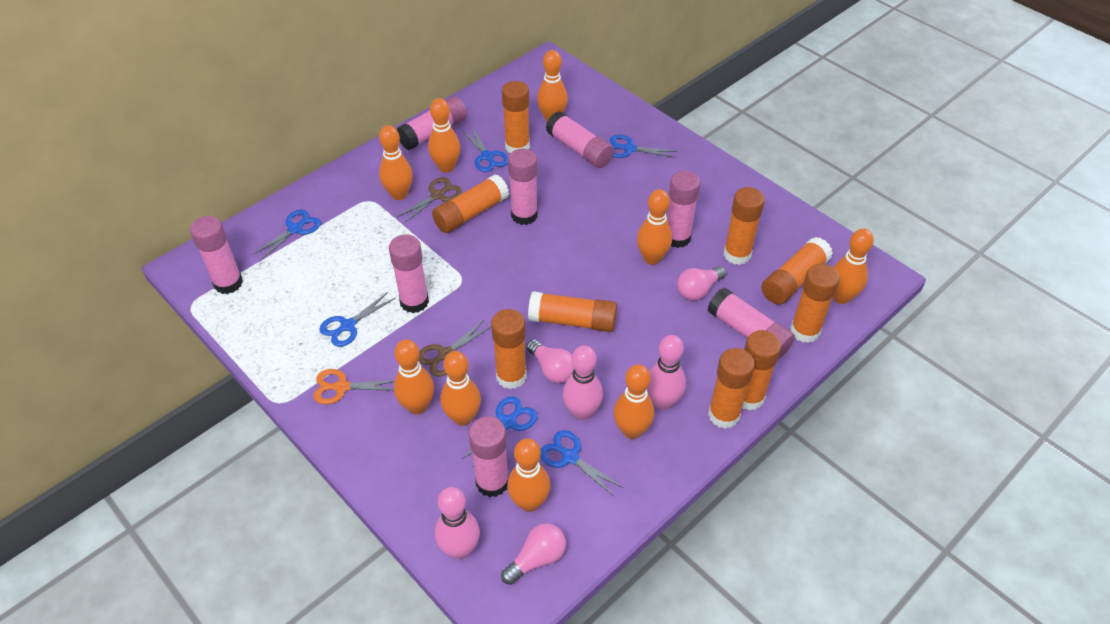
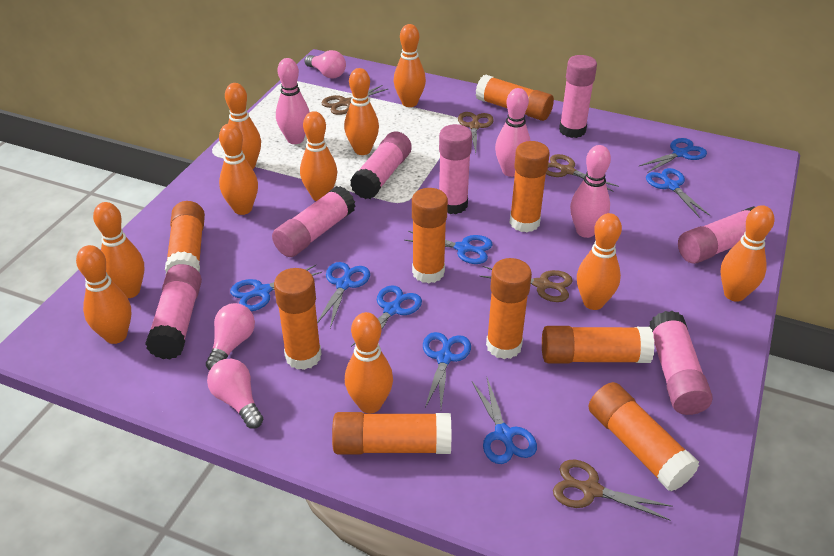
blue scissors: [252,210,321,261] [319,292,395,347] [462,128,508,172] [462,396,537,467] [540,430,624,497] [610,135,677,158] = 6 -> [230,265,322,311] [317,262,370,328] [351,285,422,347] [404,231,493,264] [423,332,471,408] [472,378,537,464] [639,138,707,173] [646,168,710,218] = 8
brown scissors: [397,177,462,223] [418,319,491,377] = 2 -> [321,85,388,115] [458,112,494,153] [479,266,573,302] [546,154,619,192] [553,460,673,520] = 5
orange bowling pin: [379,125,413,200] [394,339,434,414] [428,98,460,173] [440,351,481,426] [507,438,550,512] [537,50,568,122] [613,364,654,439] [637,189,672,265] [833,229,874,304] = 9 -> [76,245,131,344] [93,202,144,298] [219,123,258,215] [225,83,261,169] [300,111,337,201] [344,68,379,155] [345,312,393,414] [394,24,426,107] [577,213,622,310] [720,205,775,302] = 10
orange scissors: [313,369,395,404] = 1 -> none = 0
pink glue stick: [190,216,243,294] [389,235,429,313] [397,97,467,150] [469,416,509,497] [508,149,538,225] [546,111,614,168] [667,171,700,248] [708,288,795,359] = 8 -> [145,264,202,359] [272,186,356,257] [350,132,412,199] [439,124,472,214] [559,55,597,138] [649,311,713,415] [678,206,755,264] = 7

